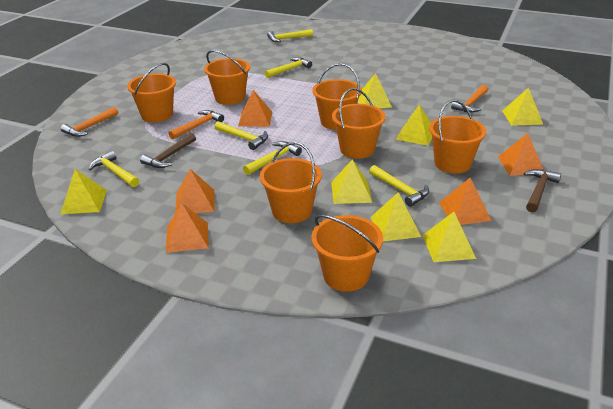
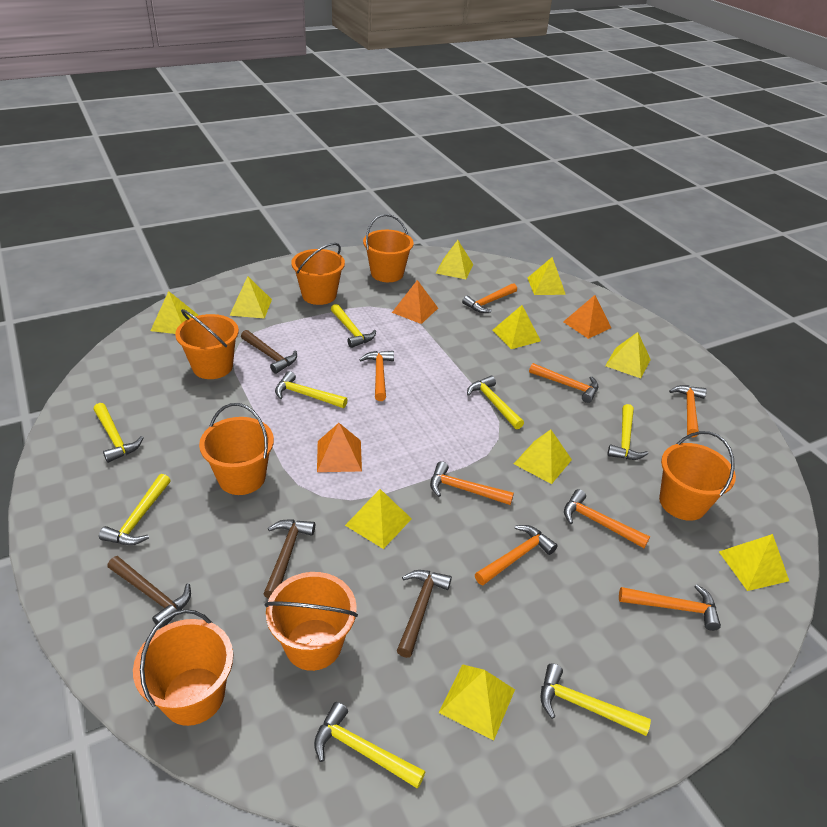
brown hammer: [140,133,196,168] [524,169,561,213] = 2 -> [108,556,191,628] [241,330,297,374] [264,520,315,599] [397,570,452,658] = 4
orange hammer: [61,107,118,137] [168,110,224,139] [451,85,488,113] = 3 -> [359,351,394,401] [430,462,514,505] [462,283,517,313] [475,525,558,585] [529,363,599,403] [564,489,650,548] [619,585,721,631] [669,385,707,437] = 8
orange pyramid: [166,203,209,253] [175,169,214,213] [238,90,272,127] [439,178,491,225] [498,133,544,176] = 5 -> [317,423,362,472] [392,280,438,324] [563,295,611,339] = 3
yellow hammer: [89,151,139,187] [214,121,268,150] [243,141,302,175] [265,57,312,78] [267,29,313,42] [369,165,429,207] = 6 -> [93,403,143,463] [99,474,171,545] [275,371,348,408] [314,702,425,789] [331,304,376,348] [467,376,524,429] [540,663,651,736] [607,404,648,460] = 8
yellow pyramid: [60,169,107,214] [331,159,372,204] [358,73,392,108] [371,192,421,242] [396,105,432,146] [423,212,476,262] [502,88,543,126] = 7 -> [150,291,198,334] [229,276,272,319] [345,489,412,549] [436,240,473,279] [439,664,515,740] [493,305,541,349] [514,429,572,484] [528,257,566,295] [605,332,651,378] [719,534,789,591] = 10

